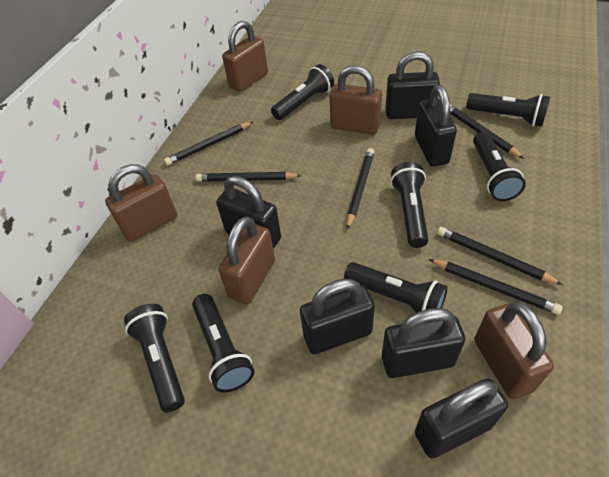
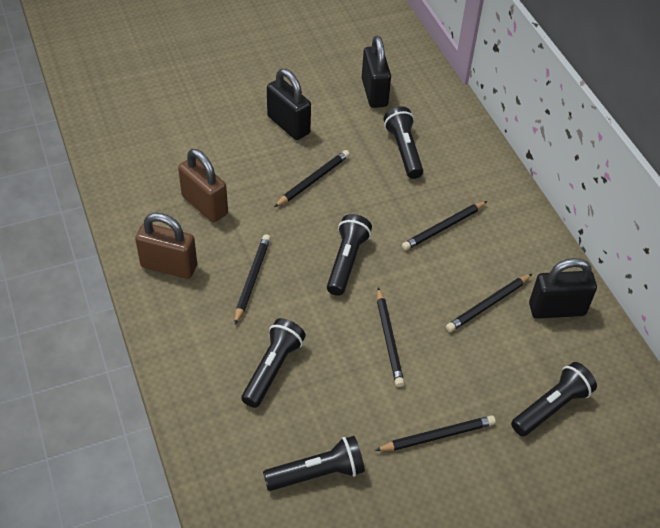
black flashlight: [124,304,185,412] [192,294,254,393] [271,64,334,120] [344,262,447,313] [391,162,428,248] [466,93,550,127] [473,132,526,201] = 7 -> [241,318,306,408] [263,436,365,491] [327,214,372,296] [384,106,423,179] [511,362,597,437] = 5
black padlock: [216,176,281,249] [300,279,375,354] [382,308,465,378] [385,52,440,119] [415,85,457,167] [415,379,508,458] = 6 -> [267,69,311,140] [362,36,391,108] [529,258,597,319] = 3
brown padlock: [105,164,177,242] [218,216,275,305] [222,21,268,92] [330,65,382,135] [474,302,554,399] = 5 -> [135,213,197,279] [178,149,228,223] = 2

